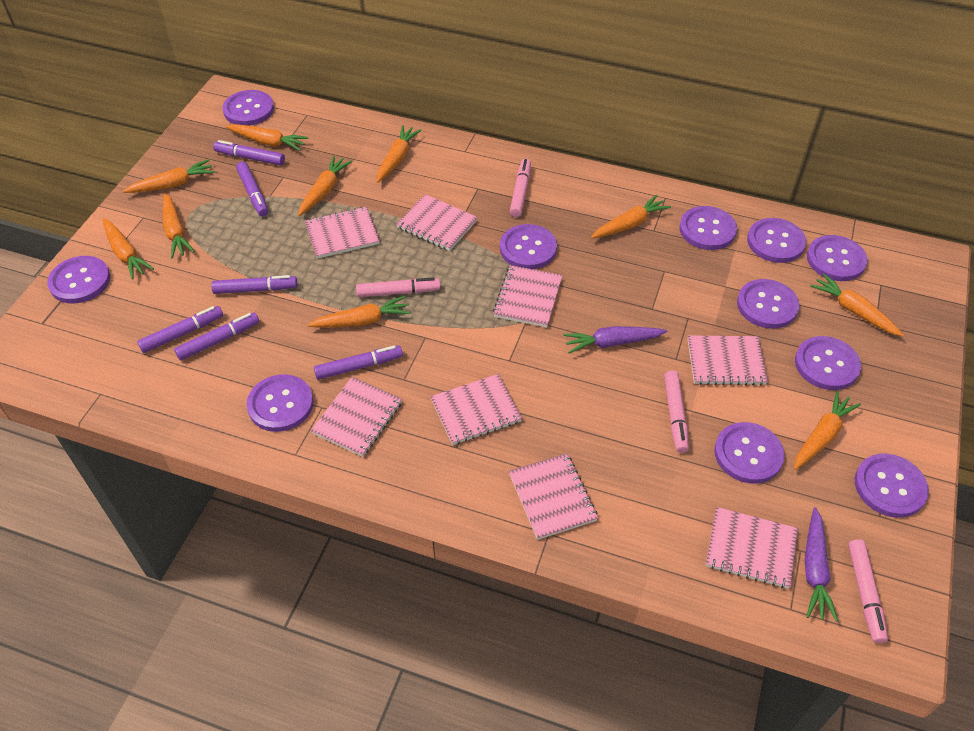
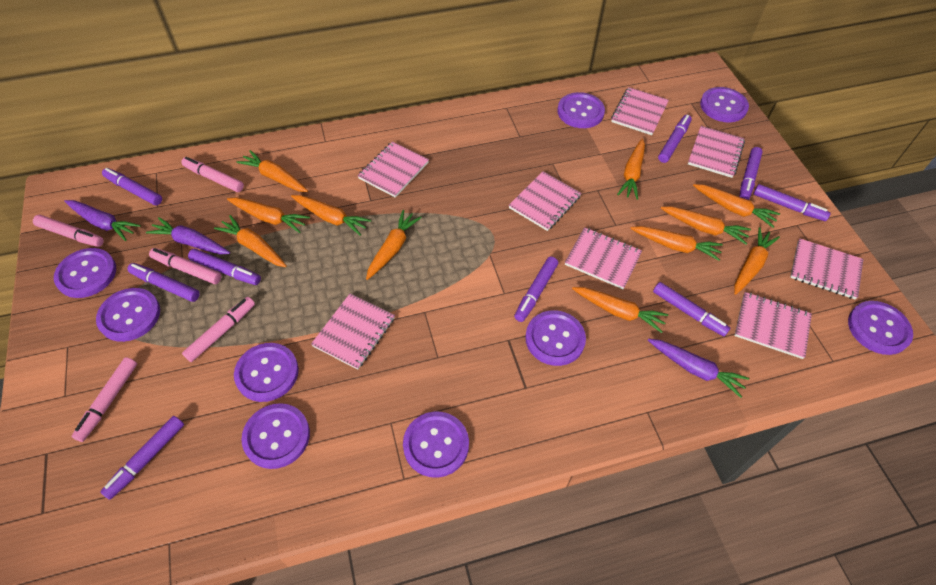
orange carrot: [102,218,154,279] [122,159,215,193] [163,193,195,258] [226,124,308,151] [298,156,352,216] [307,296,410,328] [376,125,422,183] [591,195,671,239] [794,391,861,470] [810,274,904,336] = 10 -> [214,215,287,267] [227,197,310,233] [236,150,308,192] [291,195,371,235] [366,210,422,280] [572,287,668,333] [617,138,645,200] [630,226,723,261] [661,206,751,244] [693,184,780,228] [734,227,780,295] = 11
pink marker: [356,277,441,297] [510,159,531,217] [664,371,689,453] [848,539,888,643] = 4 -> [33,215,104,247] [72,357,137,442] [149,248,221,284] [181,157,244,192] [182,297,255,362] = 5
purple button: [47,256,110,303] [222,90,274,126] [246,374,313,432] [500,224,557,269] [679,206,737,250] [714,422,785,484] [737,279,799,329] [747,218,806,263] [795,336,861,390] [807,235,868,281] [855,454,929,518] = 11 -> [54,248,116,298] [96,288,160,342] [234,343,299,402] [241,403,310,469] [403,411,469,478] [525,310,586,366] [557,92,605,128] [700,87,749,122] [848,301,913,355] = 9
purple carrot: [563,326,667,353] [804,507,838,622] = 2 -> [64,200,141,241] [146,217,230,254] [648,339,749,398] = 3
purple marker: [137,306,223,353] [174,312,259,361] [211,275,297,294] [213,140,285,165] [236,162,268,216] [314,345,403,380] = 6 -> [101,416,184,500] [102,168,162,206] [127,263,200,302] [188,249,261,285] [514,257,558,322] [653,282,730,336] [658,115,692,163] [739,147,763,200] [754,184,830,221] = 9

